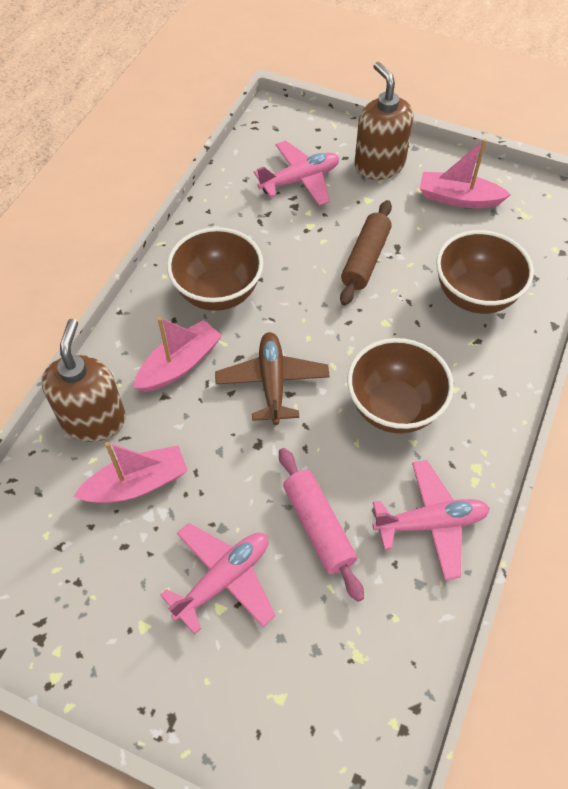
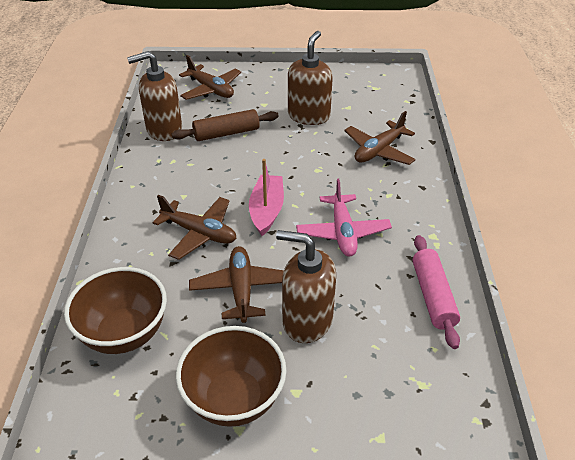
brown bowl: [167,227,263,311] [347,338,454,433] [436,230,534,314] = 3 -> [64,267,167,354] [176,326,286,427] = 2
brown plane: [215,332,330,425] = 1 -> [153,195,236,260] [179,55,241,100] [189,246,284,323] [344,111,416,165] = 4
brown soap dispenser: [41,319,126,442] [354,62,413,180] = 2 -> [127,51,182,141] [276,230,336,343] [288,31,333,125] = 3
pink boat: [73,442,188,503] [133,317,222,392] [420,139,511,208] = 3 -> [249,159,284,236] = 1
pink plane: [160,523,276,635] [254,141,339,206] [372,460,490,580] = 3 -> [296,179,392,257] = 1

